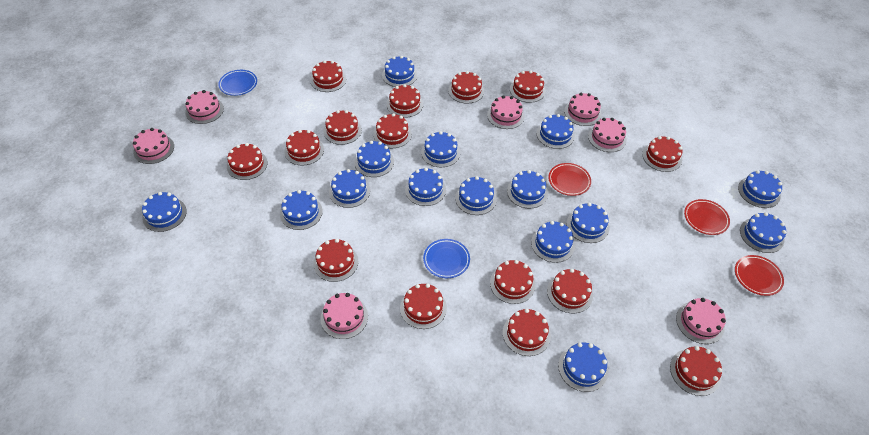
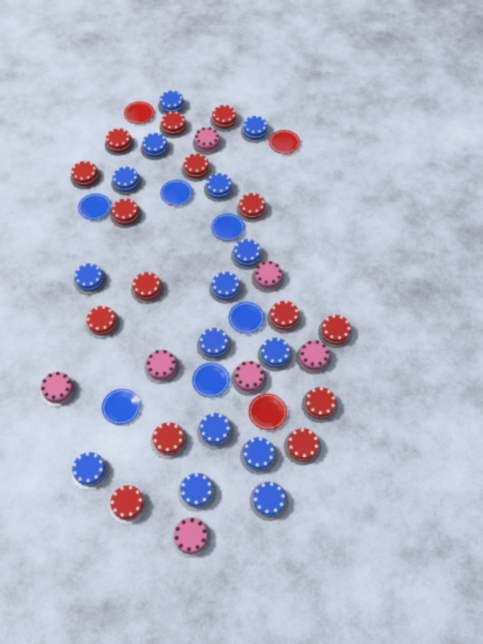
blue plate: [218,70,257,96] [423,239,470,278] = 2 -> [78,193,111,220] [102,389,140,425] [160,180,193,206] [192,363,230,398] [211,213,244,241] [229,302,264,333] = 6

